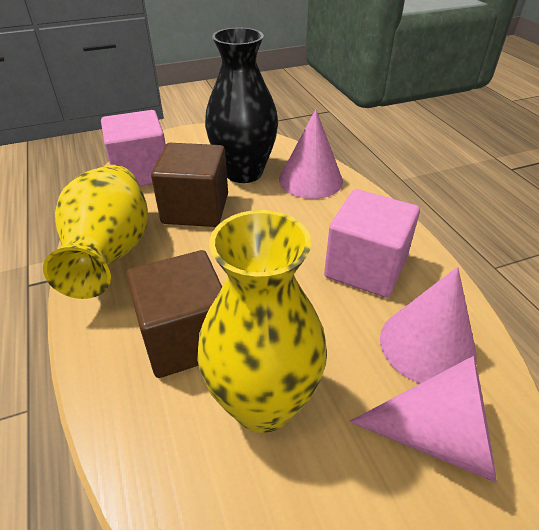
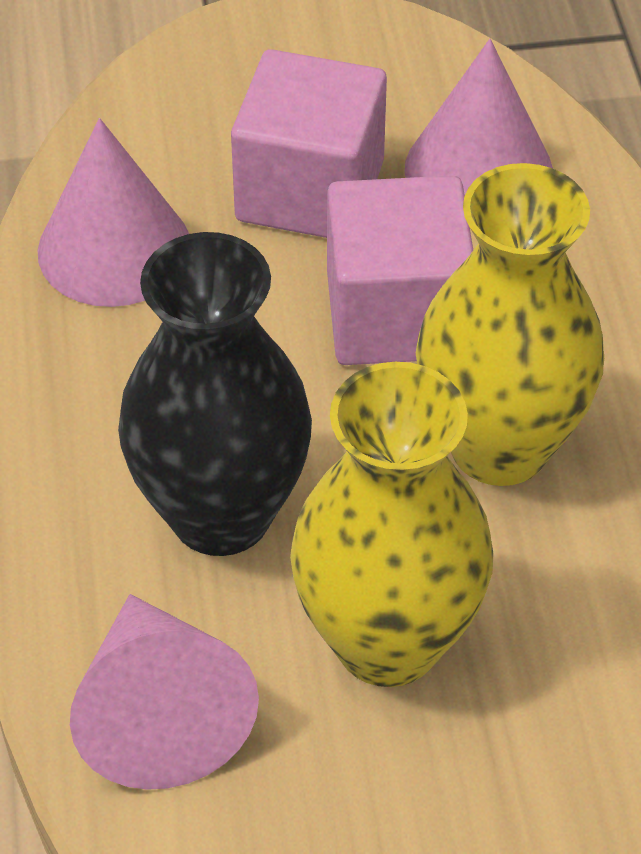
brown cube: [126,250,222,378] [151,143,228,227] = 2 -> none = 0

